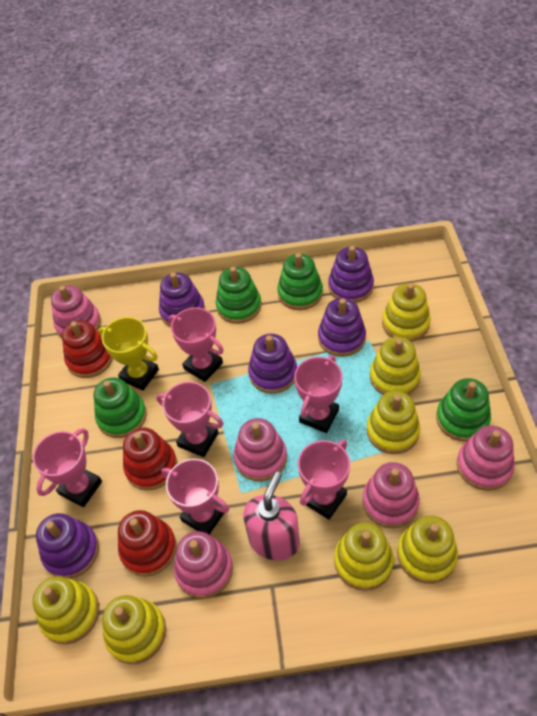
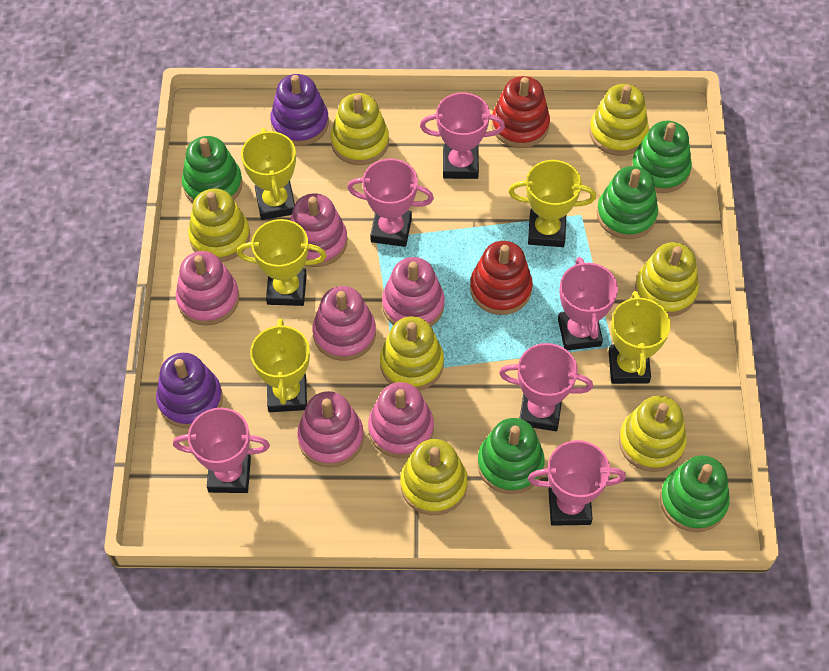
green stacking toy: [94,377,147,438] [215,267,261,324] [277,253,323,310] [436,378,491,442] = 4 -> [182,136,243,203] [477,418,545,494] [597,166,658,239] [631,121,692,193] [660,455,730,532] = 5
pink soap dispenser: [243,472,300,561] = 1 -> none = 0
pink stacking toy: [51,285,101,338] [174,531,233,599] [234,418,287,482] [362,462,420,528] [457,425,515,491] = 5 -> [176,251,239,326] [290,193,347,267] [297,391,364,468] [312,286,376,361] [368,382,434,458] [382,257,445,326] = 6
purple stacking toy: [36,513,99,579] [159,272,205,327] [248,334,297,394] [318,298,366,357] [328,246,374,303] = 5 -> [156,353,223,428] [270,74,329,146] = 2
red stacking toy: [62,320,113,378] [118,510,177,576] [123,428,177,490] = 3 -> [470,241,533,315] [492,76,550,148] = 2
yellow trophy: [99,317,159,391] = 1 -> [237,219,326,306] [241,128,296,220] [250,318,310,412] [508,160,596,247] [608,291,671,384] = 5

